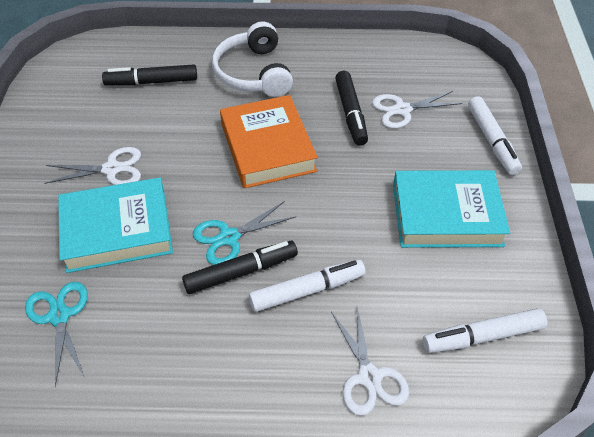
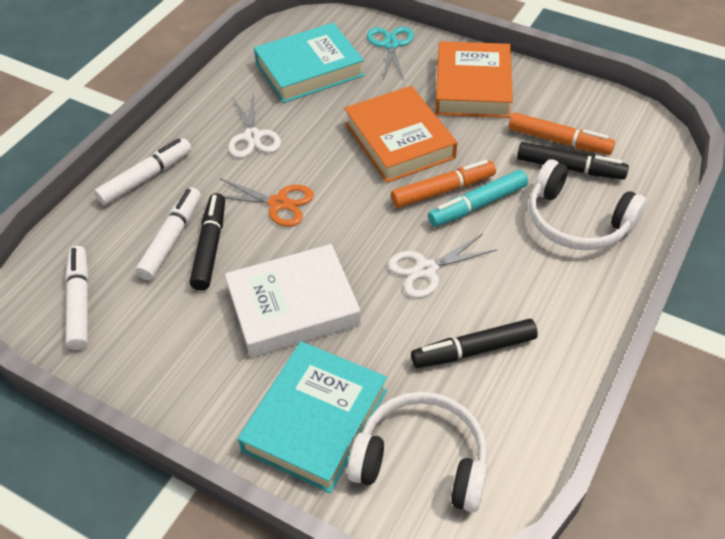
orange book: [220,95,318,188] = 1 -> [344,86,457,183] [435,41,513,118] = 2
orange marker: none = 0 -> [391,160,496,208] [508,112,615,155] = 2
orange scissors: none = 0 -> [220,178,314,227] = 1
turquoise marker: none = 0 -> [428,170,528,227] = 1
turquoise scissors: [25,282,88,387] [193,202,296,265] = 2 -> [367,27,414,80] = 1
white book: none = 0 -> [225,244,361,358] = 1
white headphones: [212,22,293,97] = 1 -> [347,392,488,512] [529,159,647,250] = 2
white scissors: [44,147,141,185] [331,307,409,416] [372,91,462,128] = 3 -> [228,92,281,158] [388,234,497,298] = 2

